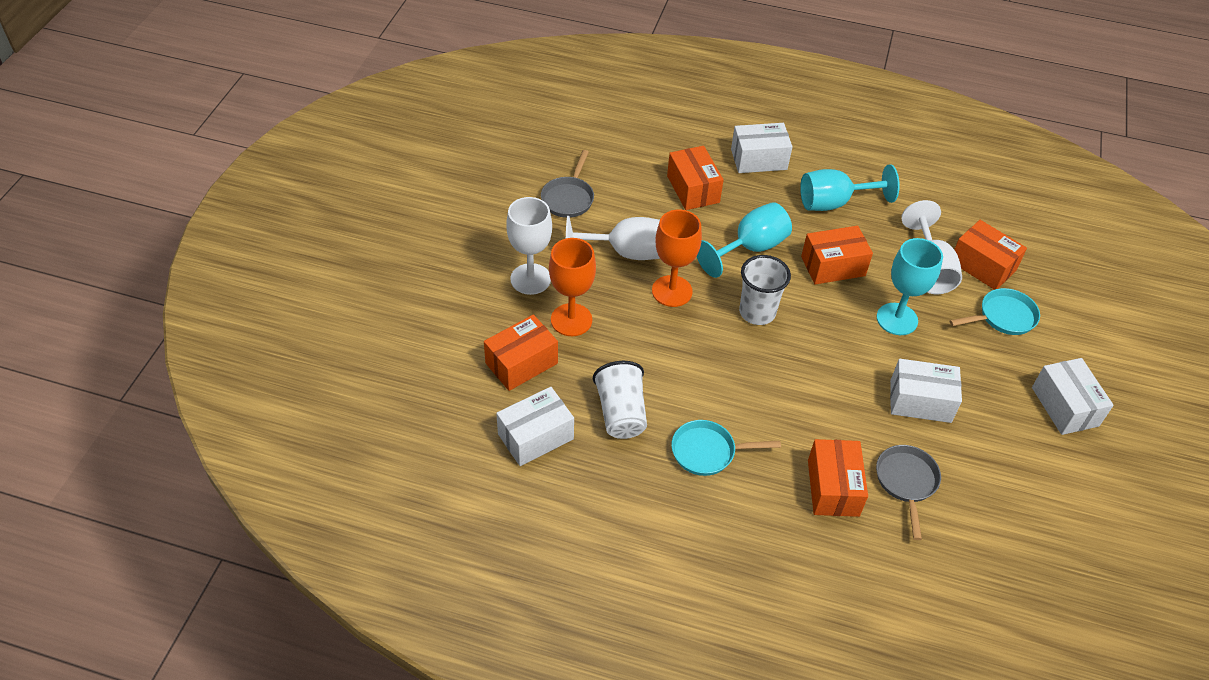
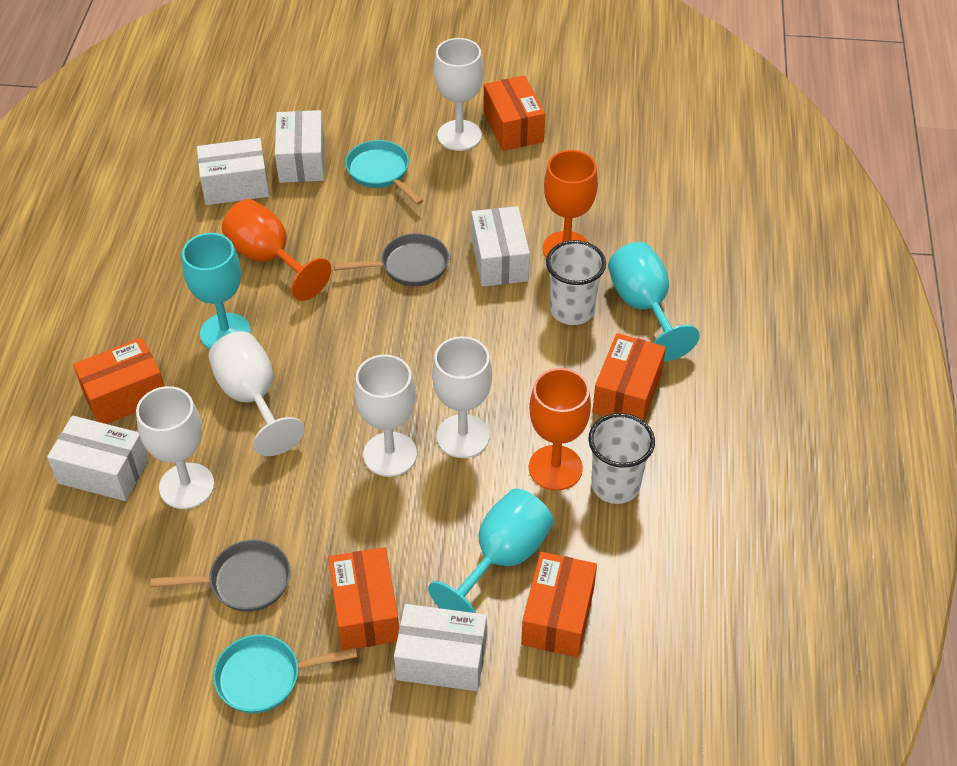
orange goblet: [549,238,596,336] [652,210,702,307] = 2 -> [222,199,331,301] [529,368,591,491] [543,150,598,258] = 3
white box: [496,387,574,466] [731,123,793,173] [890,359,962,423] [1032,358,1114,435] = 4 -> [47,416,149,501] [197,138,269,205] [275,110,325,183] [394,604,487,691] [471,206,530,287] = 5
white goblet: [506,197,552,295] [566,216,660,260] [901,200,962,294] = 3 -> [136,386,214,509] [208,331,305,456] [354,355,417,477] [432,336,492,458] [434,38,484,151] = 5

